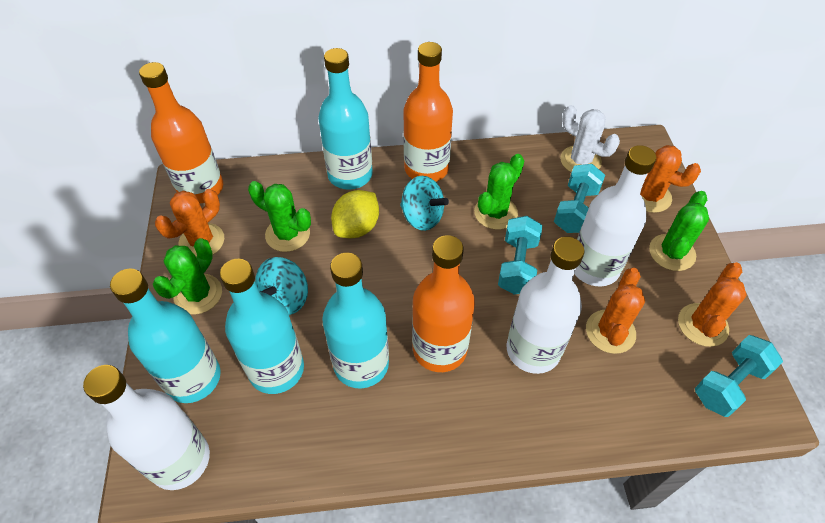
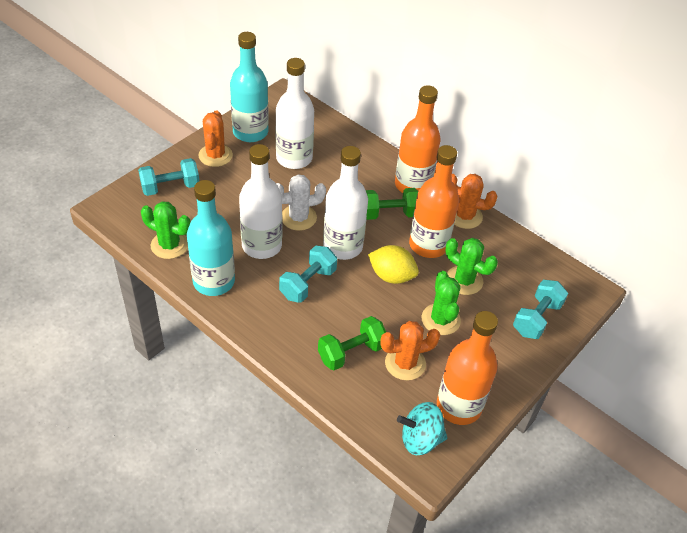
green cactus: [153,238,222,315] [248,181,311,252] [474,154,524,230] [649,191,709,271] = 4 -> [141,201,190,259] [422,271,461,335] [446,238,498,295] = 3
green dumbbell: none = 0 -> [318,316,386,370] [366,188,418,220] = 2
orange cactus: [155,189,224,257] [586,268,645,354] [640,145,701,213] [678,262,747,347] = 4 -> [199,110,233,167] [380,321,440,380] [451,174,498,229] = 3
turquoise bottle: [110,268,221,403] [220,259,304,394] [318,48,373,189] [322,253,389,388] = 4 -> [187,180,235,296] [230,32,269,142] = 2
turquoise spinning top: [255,257,308,315] [400,176,449,231] = 2 -> [397,402,447,455] = 1

